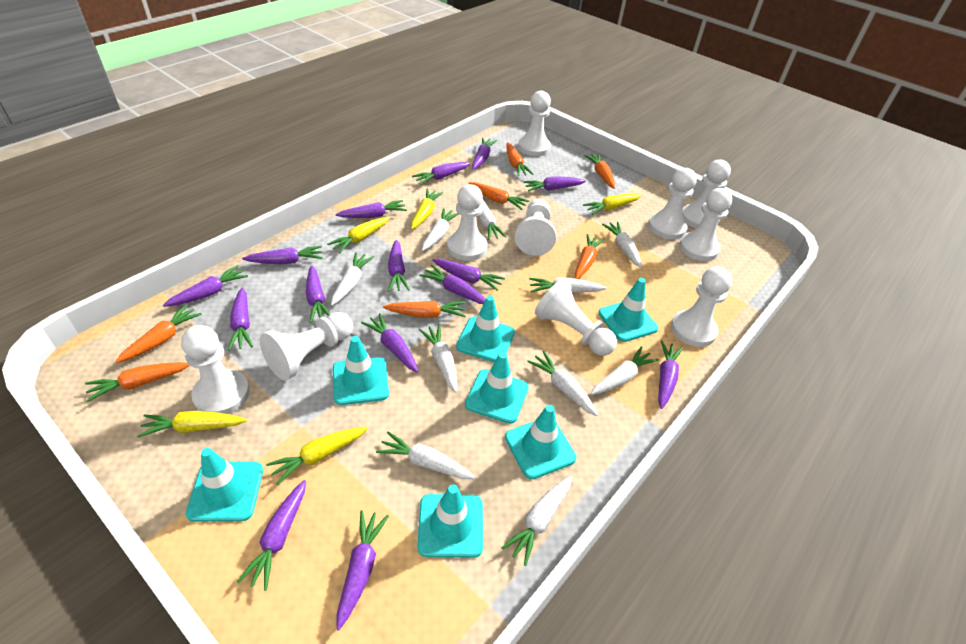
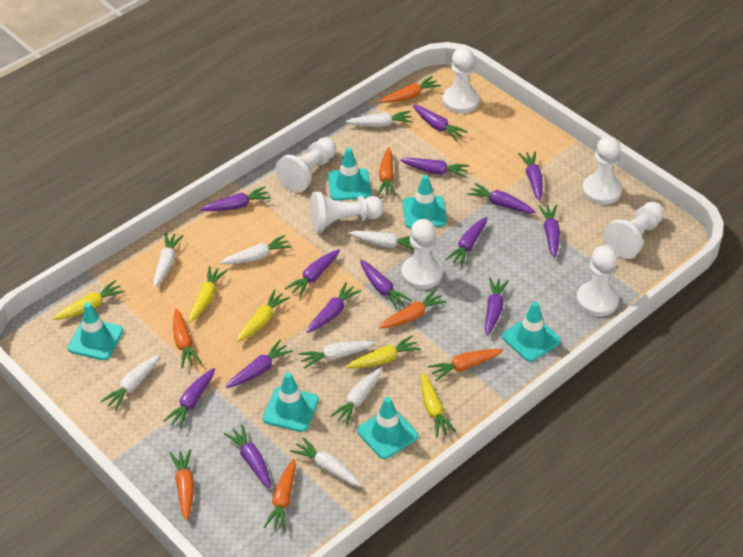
purple carrot: [163,265,248,307] [228,287,253,351] [237,480,306,591] [242,246,323,264] [306,265,330,323] [335,200,407,218] [336,510,389,631] [361,313,418,373] [388,240,410,292] [412,162,470,185] [419,265,485,304] [432,259,505,291] [472,137,497,170] [523,176,586,192] [658,341,683,409] = 15 -> [163,368,215,429] [200,186,271,211] [224,424,271,489] [226,340,293,388] [285,249,340,298] [306,282,361,333] [360,260,412,310] [400,158,469,178] [413,105,468,141] [445,217,487,266] [467,183,535,213] [485,278,509,336] [518,151,543,201] [538,205,560,258] = 14
turquoise traffic cone: [186,448,263,522] [333,336,389,405] [418,484,483,558] [456,295,515,362] [465,352,529,424] [505,405,576,479] [598,278,658,342] = 7 -> [68,302,123,360] [263,372,319,432] [328,147,371,201] [357,397,418,459] [402,175,447,228] [502,302,561,362] = 6
white carrot: [331,252,374,306] [376,432,475,479] [419,324,457,393] [422,208,459,251] [479,200,506,240] [501,476,572,566] [527,351,598,416] [529,277,607,293] [590,346,659,395] [602,221,642,268] = 10 -> [100,354,161,411] [153,233,184,288] [220,235,292,264] [290,437,362,487] [298,341,376,369] [329,367,382,426] [345,111,413,127] [348,231,415,250] = 8
white pawn: [181,325,250,414] [260,312,353,381] [447,184,487,261] [515,199,556,256] [518,91,551,156] [535,279,617,356] [648,168,697,240] [671,267,732,347] [679,188,732,261] [683,160,731,228] = 10 -> [276,137,336,192] [310,191,384,232] [401,219,443,289] [443,47,480,114] [576,245,619,316] [582,136,622,205] [604,201,664,259] = 7

